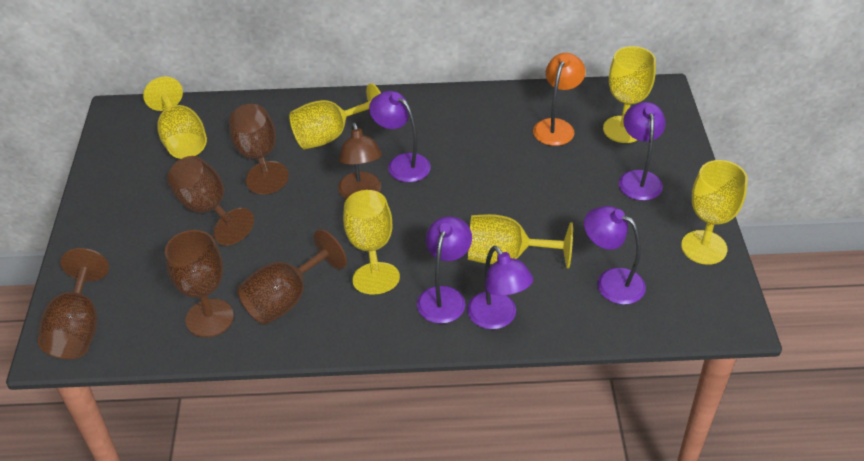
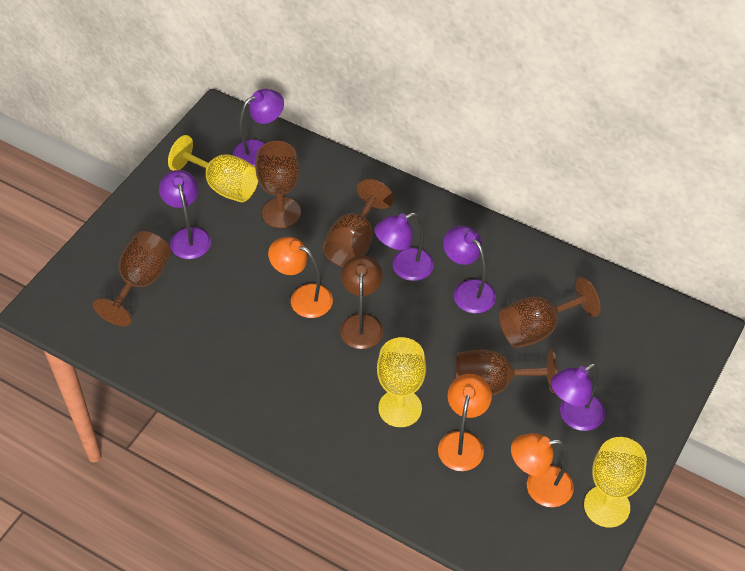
orange lamp: [533,53,586,146] = 1 -> [268,237,333,318] [438,374,492,471] [511,433,574,507] = 3
yellow goblet: [143,77,207,159] [289,83,381,149] [343,190,400,294] [468,214,573,269] [603,46,656,143] [681,160,748,265] = 6 -> [168,135,258,202] [377,337,426,427] [584,437,647,528] = 3

